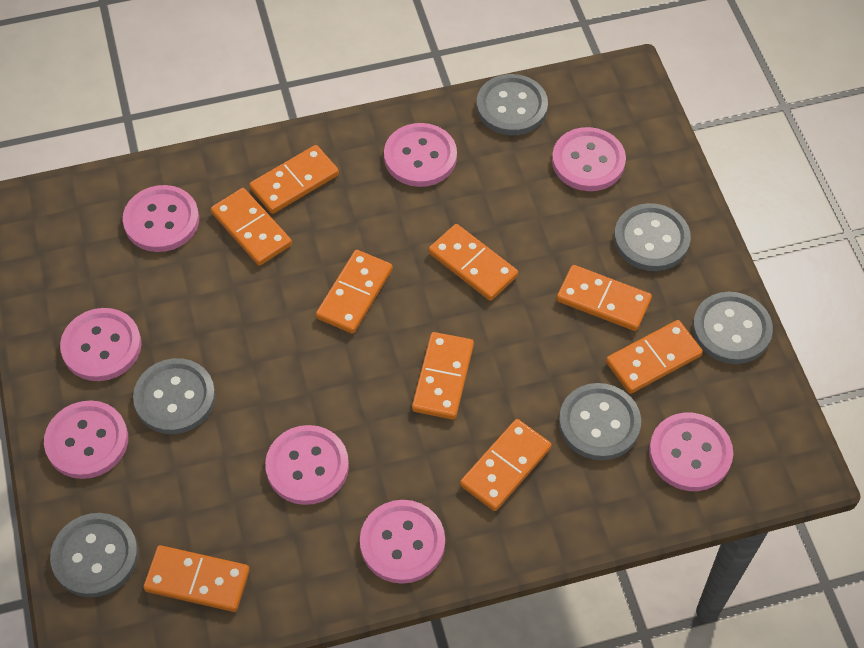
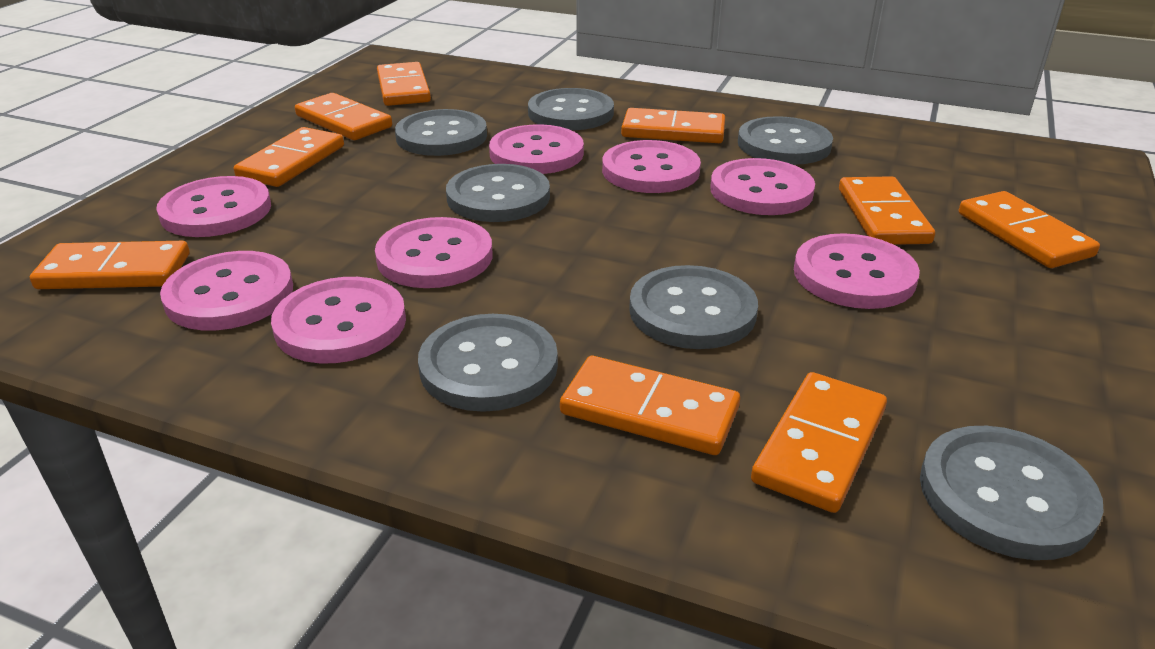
grey button: [50,513,138,597] [133,358,215,434] [476,74,548,135] [559,383,641,460] [614,203,691,271] [693,292,773,364] = 6 -> [395,109,487,156] [418,314,558,412] [446,164,550,222] [528,88,614,130] [629,265,758,349] [738,116,833,165] [920,426,1104,560] = 7

